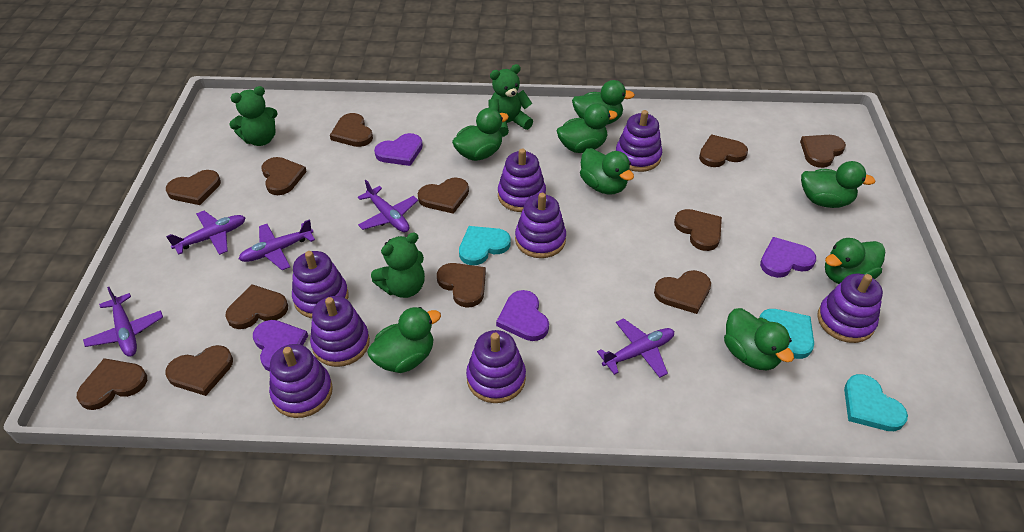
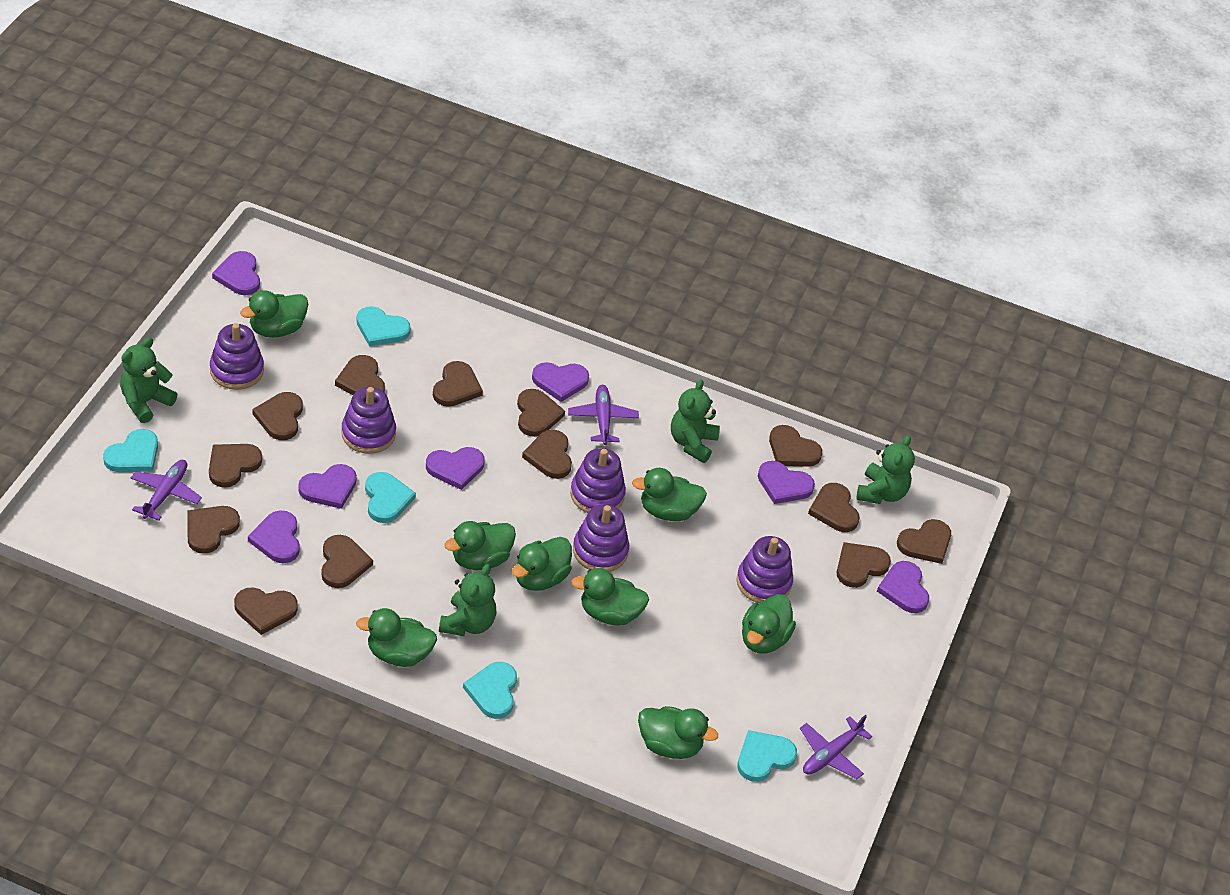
brown heart: [77,358,147,410] [165,345,233,396] [166,170,221,205] [225,284,288,329] [261,157,307,195] [330,113,373,147] [418,177,469,214] [437,263,486,308] [654,270,711,314] [674,209,722,251] [699,135,748,167] [800,135,846,168] = 12 -> [187,506,240,554] [209,444,262,488] [234,587,298,635] [252,392,303,440] [321,535,373,588] [335,355,385,395] [433,361,483,407] [517,389,565,437] [522,430,572,479] [769,425,822,467] [808,483,860,532] [837,542,891,588] [897,519,951,564] = 13
green teddy bear: [229,86,278,146] [371,232,425,298] [488,64,533,137] = 3 -> [120,337,177,423] [439,564,496,636] [671,379,720,463] [856,435,915,504] = 4
purple heart: [253,320,308,372] [374,133,423,166] [496,290,549,341] [760,237,816,278] = 4 -> [212,251,260,295] [248,510,300,563] [298,464,357,509] [426,447,485,490] [532,362,589,402] [758,461,815,504] [877,561,929,613] = 7
purple plane: [83,287,163,357] [166,211,246,255] [239,219,315,270] [358,180,418,232] [597,318,674,378] = 5 -> [131,460,202,521] [568,385,639,445] [800,715,872,779] = 3
purple stacking toy: [269,344,333,418] [292,251,349,318] [310,296,370,367] [466,330,526,403] [498,149,546,212] [515,193,566,258] [616,110,662,172] [817,274,883,343] = 8 -> [210,323,264,390] [341,387,396,454] [570,448,626,513] [573,504,629,572] [736,536,793,603] = 5
turquoise heart: [459,226,511,265] [759,309,814,359] [844,374,908,431] = 3 -> [103,429,158,472] [356,306,411,346] [365,472,416,523] [463,662,517,719] [738,730,797,782] = 5

